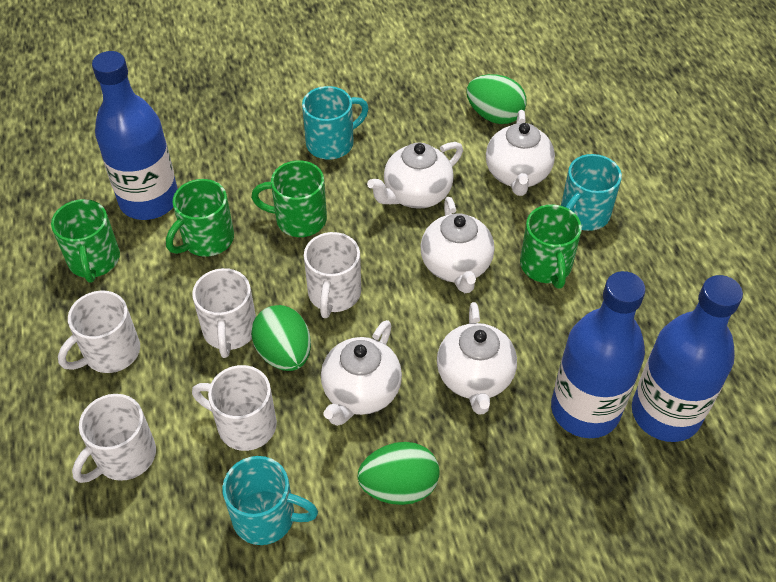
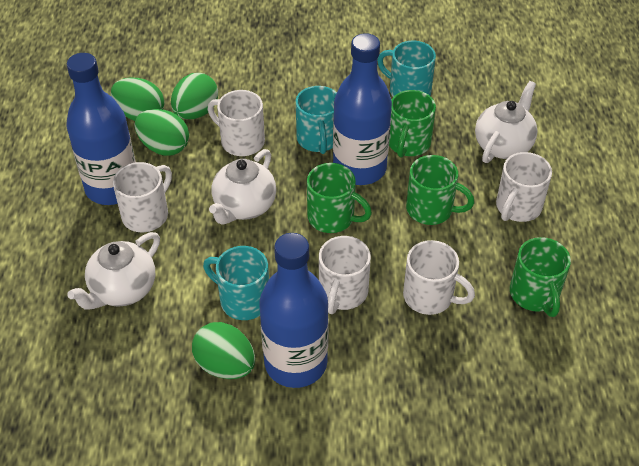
green egg: [251,305,311,371] [358,442,440,505] [466,74,527,124] = 3 -> [111,77,164,121] [134,109,189,156] [171,73,218,119] [192,322,255,379] = 4
white teapot: [321,320,402,426] [367,142,463,209] [420,197,494,293] [437,302,517,414] [486,110,555,196] = 5 -> [67,232,160,310] [209,149,276,224] [475,81,538,163] = 3

